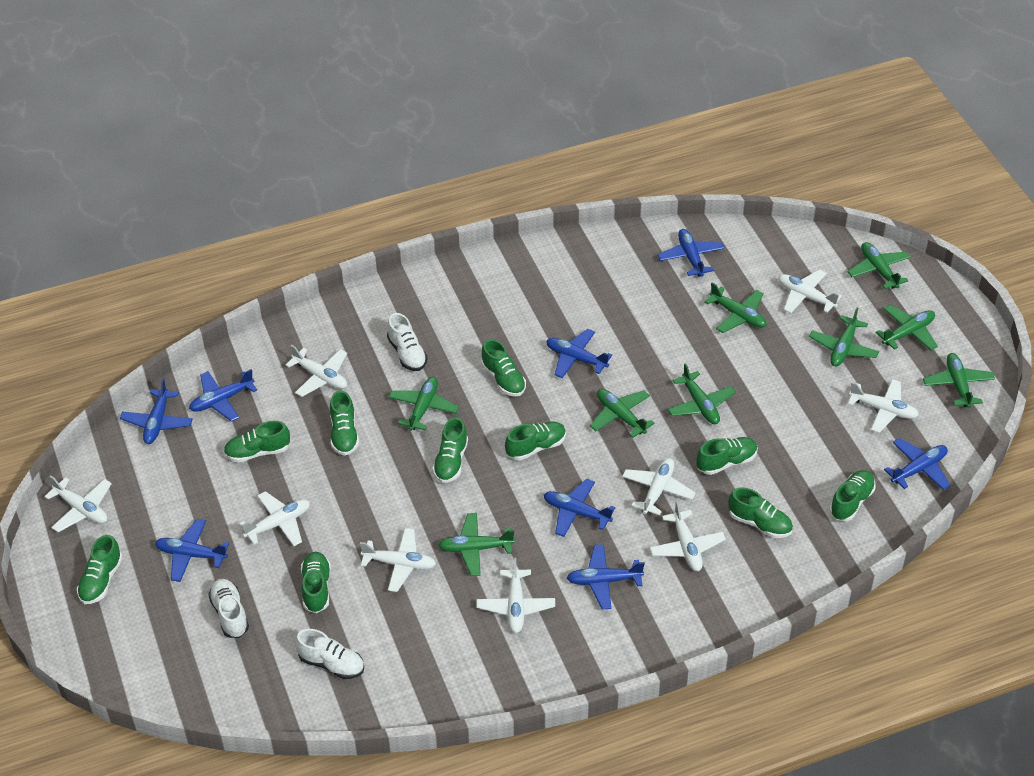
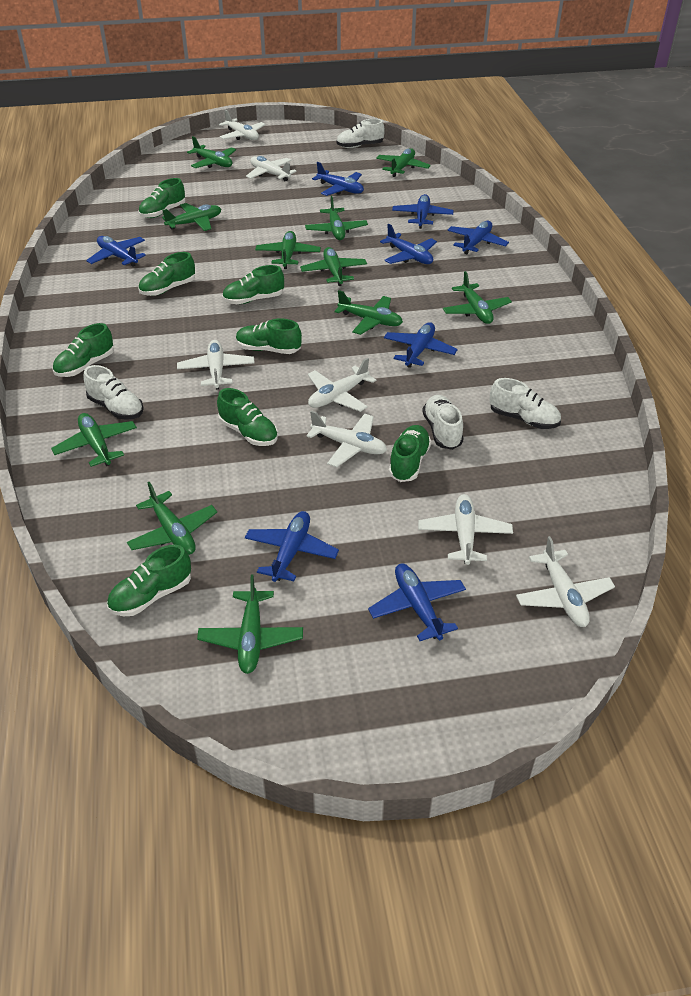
green plane: [388,377,459,431] [438,513,515,576] [590,389,655,438] [667,363,736,424] [705,283,767,333] [809,308,879,366] [848,242,911,289] [876,305,938,351] [923,353,995,408] = 9 -> [51,413,137,467] [127,482,217,555] [162,203,221,231] [187,136,236,168] [197,574,303,674] [255,231,321,269] [300,247,367,286] [305,196,368,240] [334,290,403,335] [376,148,431,177] [443,271,512,324] = 11
green shoe: [77,535,122,604] [224,421,290,462] [301,552,331,613] [330,390,359,455] [432,417,468,483] [481,339,526,397] [505,422,566,460] [697,437,758,475] [729,487,793,538] [829,470,876,521] = 10 -> [52,323,114,377] [107,545,191,616] [138,178,186,218] [138,252,195,296] [217,388,278,446] [222,265,284,304] [236,318,302,354] [389,425,431,482] = 8
white plane: [44,475,112,532] [239,491,310,546] [286,345,347,397] [360,528,436,592] [476,558,555,633] [622,458,695,515] [650,501,726,571] [778,269,842,313] [848,379,919,433] = 9 -> [177,340,255,389] [219,110,265,140] [246,156,297,181] [306,411,387,467] [308,358,376,412] [418,494,513,565] [516,536,615,627] = 7
white shoe: [208,579,249,638] [295,629,364,679] [387,313,428,371] = 3 -> [83,365,144,420] [336,119,385,148] [422,395,464,450] [489,378,561,429] = 4

